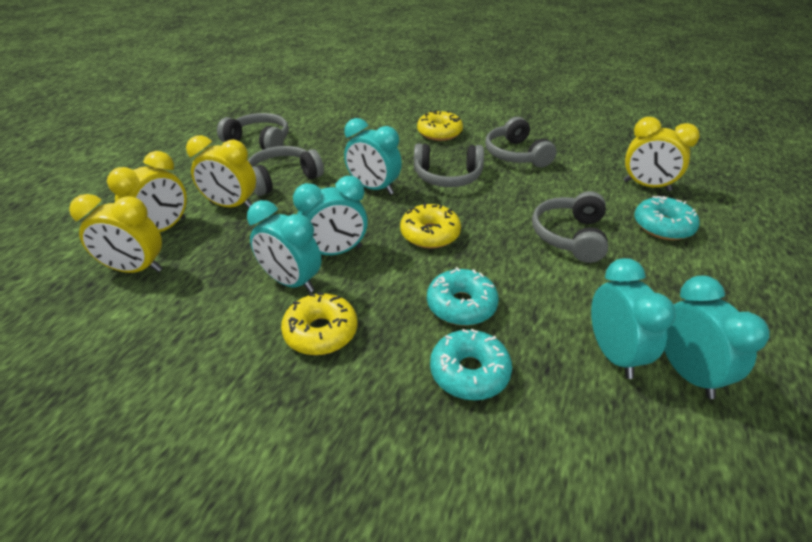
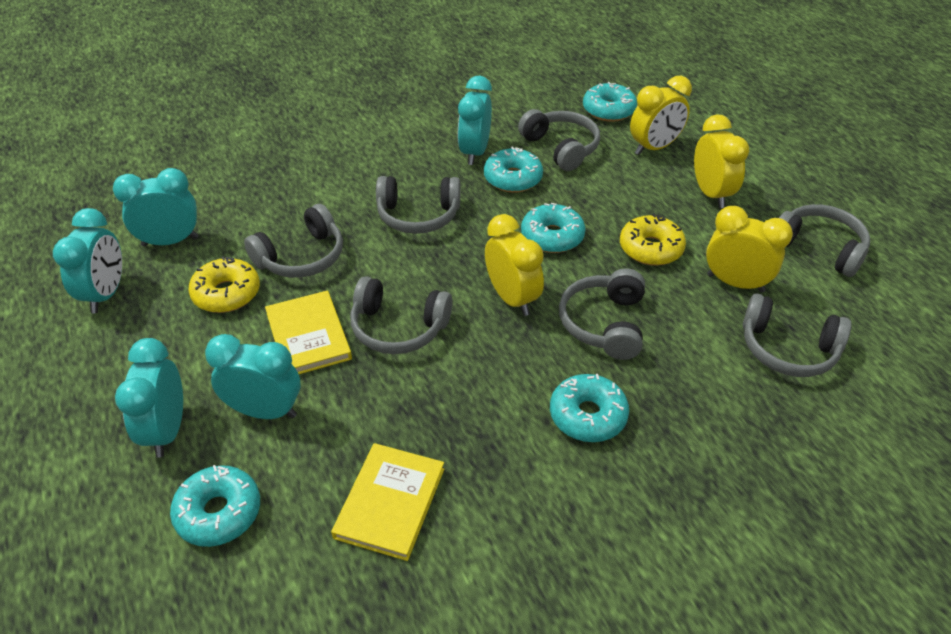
grey headphones: [217,113,289,150] [248,146,324,196] [414,143,484,187] [485,117,557,168] [532,191,608,263] = 5 -> [244,204,343,278] [350,276,453,354] [376,176,460,234] [518,109,600,171] [559,268,645,360] [743,293,852,377] [779,204,870,277] = 7
turquoise donut: [427,267,499,326] [430,329,512,400] [634,196,700,240] = 3 -> [170,465,260,547] [484,147,543,193] [521,203,586,253] [550,374,629,442] [583,82,637,122] = 5
yellow book: none = 0 -> [265,291,352,374] [331,443,444,561] = 2
yellow donut: [281,292,358,355] [400,202,461,248] [417,110,463,141] = 3 -> [188,256,260,313] [620,214,686,266] = 2

